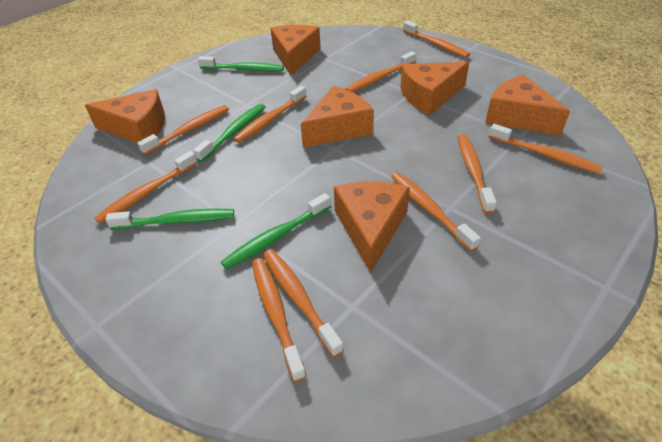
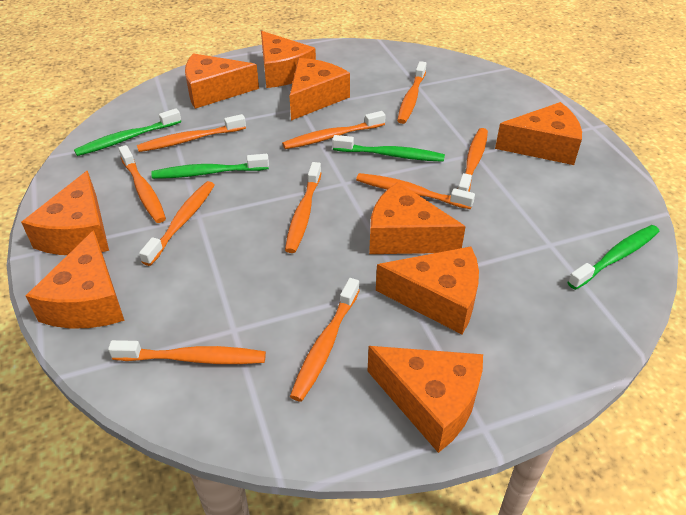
orange cheese: [85,89,165,143] [270,25,321,75] [301,86,374,148] [334,181,410,273] [400,62,469,115] [485,74,570,136] = 6 -> [21,171,109,255] [26,230,125,329] [185,53,259,109] [261,31,316,88] [290,58,350,120] [368,346,483,453] [369,182,466,254] [376,246,479,334] [495,102,582,165] = 9

